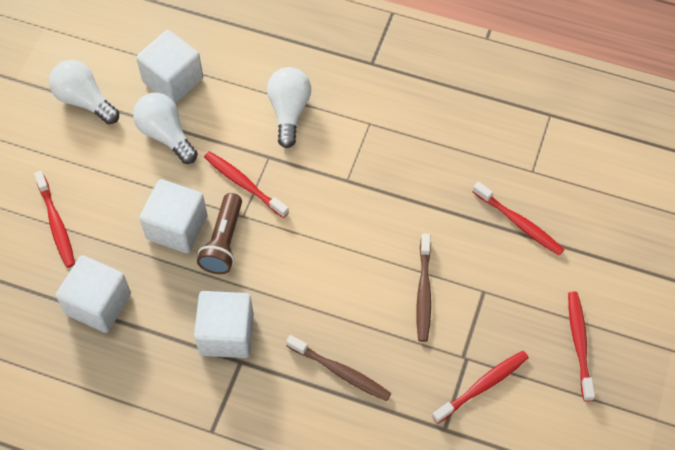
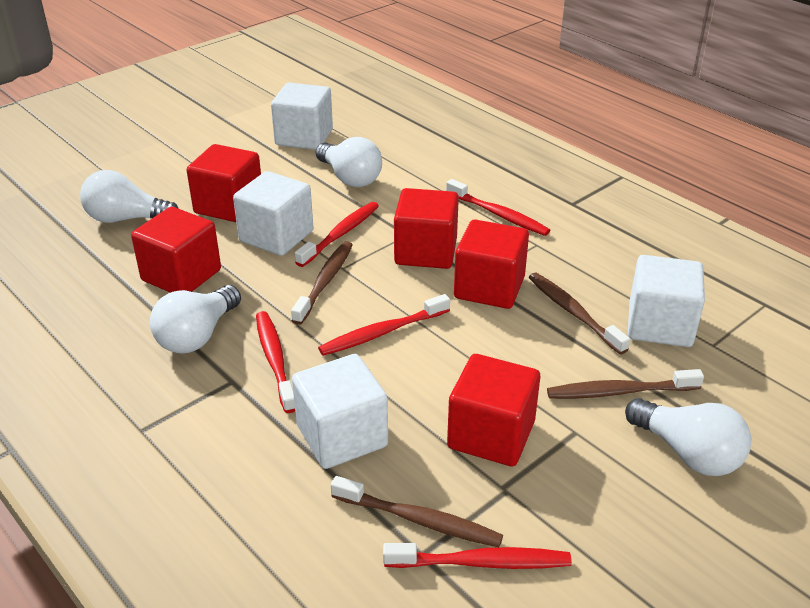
brown flashlight: [197,193,242,274] = 1 -> none = 0
brown toothbrush: [286,335,391,401] [416,233,431,342] = 2 -> [291,241,353,325] [331,476,503,547] [529,273,630,354] [547,369,704,399] = 4
red cube: none = 0 -> [131,207,221,293] [186,144,261,222] [394,188,459,269] [447,354,540,467] [454,219,529,309] = 5
white light bulb: [49,60,119,125] [133,93,198,164] [267,67,311,148] = 3 -> [80,170,179,223] [150,285,241,353] [316,137,382,187] [625,398,751,476] = 4

